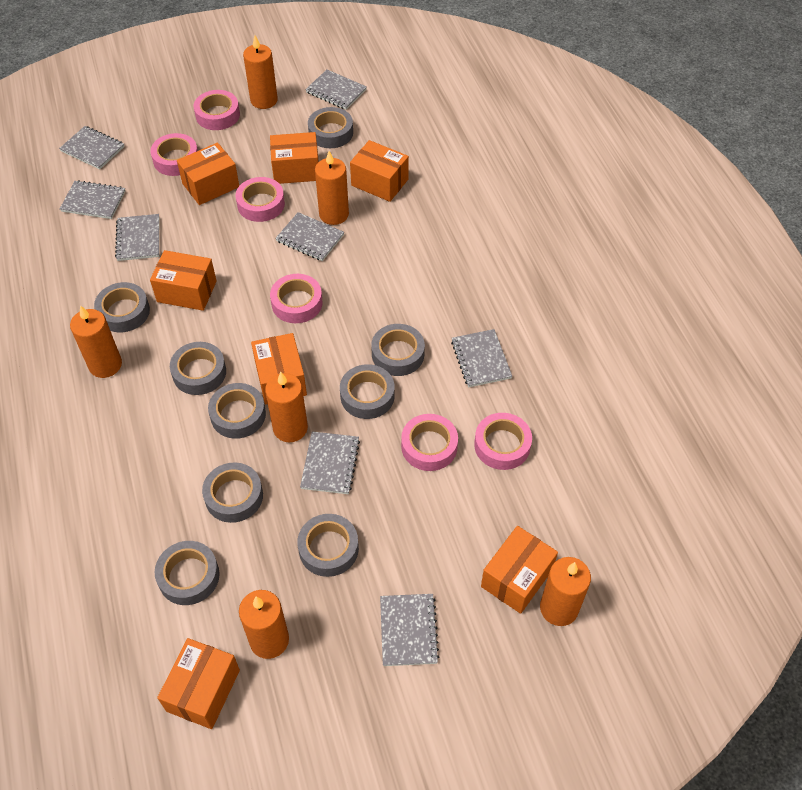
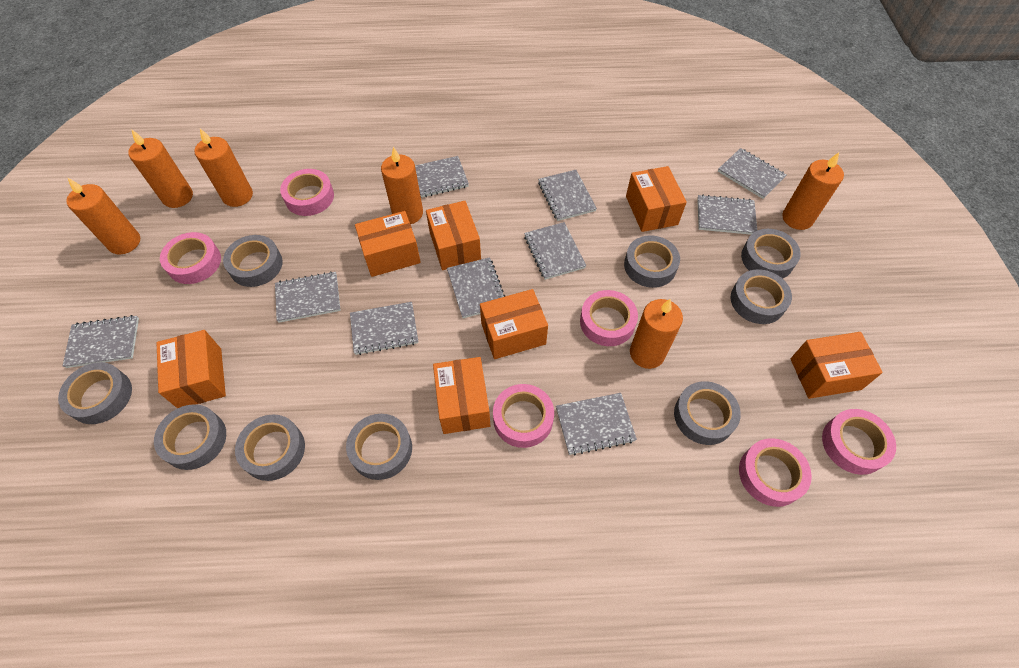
grey notebook: [59,126,125,169] [60,180,125,219] [115,214,159,261] [275,212,344,261] [300,432,360,494] [305,70,367,110] [380,594,439,666] [451,329,512,387] = 8 -> [63,315,139,368] [275,271,341,323] [350,302,418,355] [415,156,469,198] [447,257,505,318] [524,222,586,280] [538,170,597,221] [556,393,637,455] [697,195,757,235] [718,148,786,199] = 10

